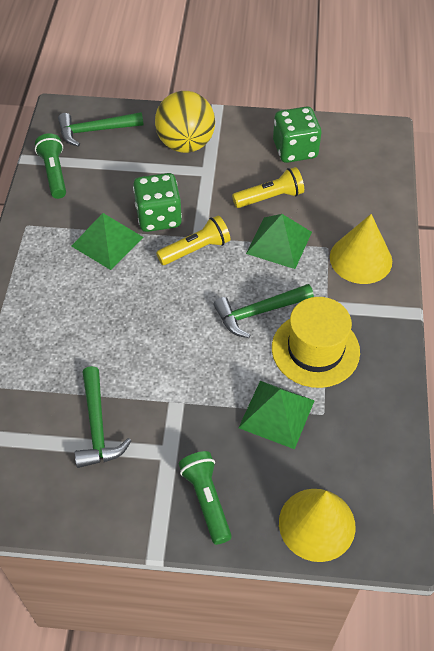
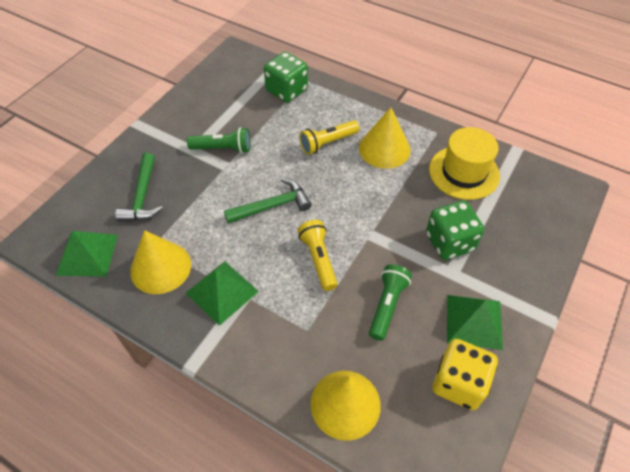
green hammer: [58,112,144,147] [75,366,131,468] [214,284,314,338] = 3 -> [115,153,163,222] [224,178,312,224] = 2
yellow ball: [155,91,215,153] = 1 -> none = 0
yellow cone: [279,489,356,562] [330,214,392,284] = 2 -> [130,230,191,294] [310,371,381,441] [359,107,411,169] = 3
yellow dice: none = 0 -> [432,339,498,410] = 1

